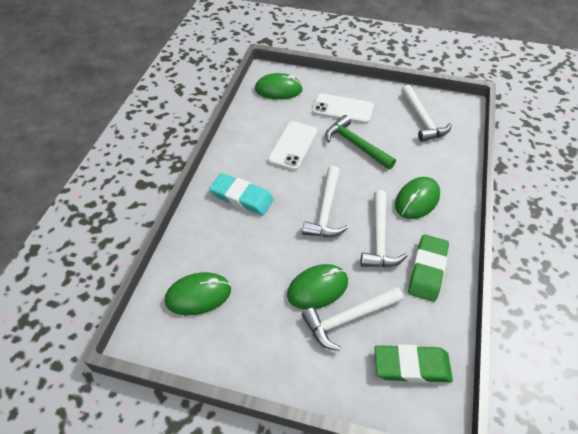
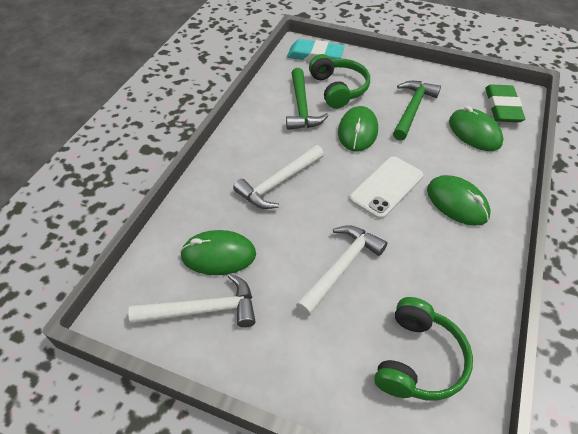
green eraser: [374,344,453,383] [408,234,449,302] = 2 -> [485,84,525,122] = 1
green hammer: [325,115,396,169] = 1 -> [286,68,329,130] [393,81,441,141] = 2
green headphones: none = 0 -> [309,54,370,109] [374,297,473,401] = 2
white hammer: [302,166,348,237] [302,287,403,351] [360,190,407,267] [401,85,452,142] = 4 -> [128,273,256,328] [233,145,324,209] [296,225,387,316] = 3
white phone: [268,121,318,171] [312,93,374,124] = 2 -> [350,156,423,219] = 1

